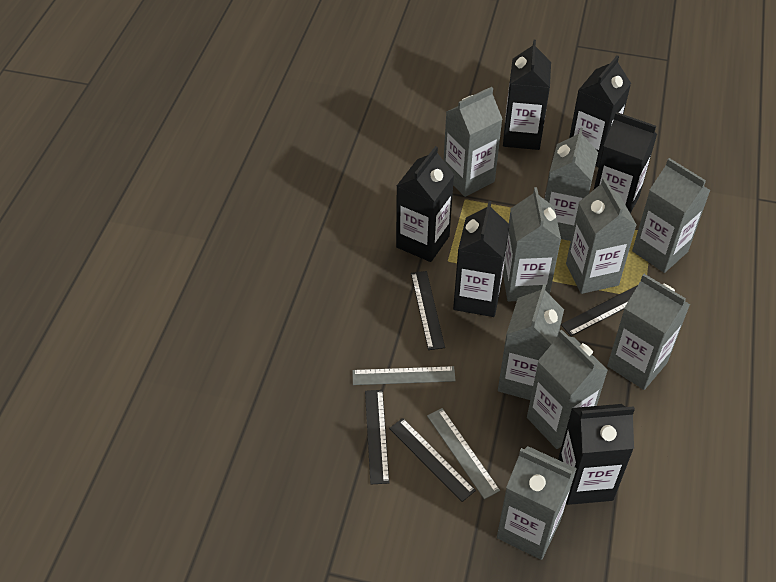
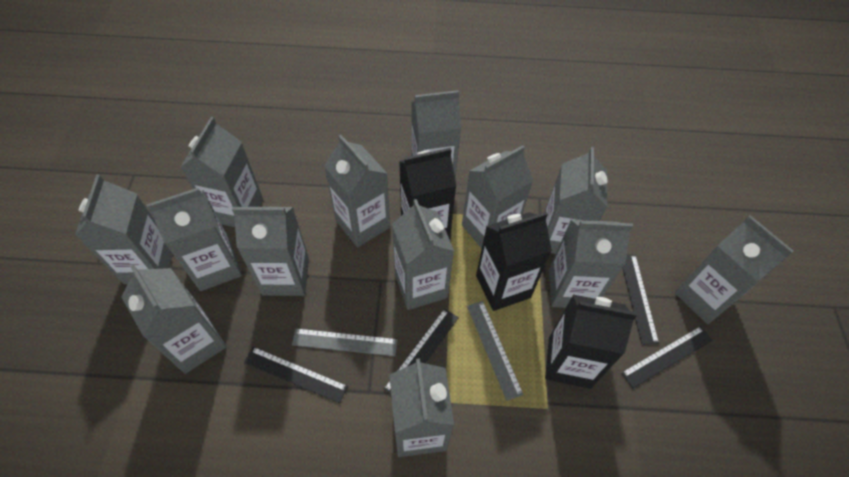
black carton: [396,146,454,262] [453,201,510,317] [503,40,551,150] [558,404,635,505] [569,55,631,168] [594,112,657,213] = 6 -> [399,148,456,239] [476,212,552,311] [545,295,637,389] = 3
grey carton: [443,87,502,197] [497,446,577,560] [498,284,564,400] [503,187,561,301] [527,330,608,449] [545,127,598,241] [566,178,637,294] [607,274,690,390] [632,158,711,273] = 9 -> [75,175,173,284] [121,265,227,374] [146,188,242,291] [181,117,263,227] [232,207,309,296] [324,135,390,248] [389,358,454,457] [392,199,454,310] [411,90,461,178] [462,145,533,248] [545,147,607,254] [549,220,633,308] [675,215,793,324] = 13

